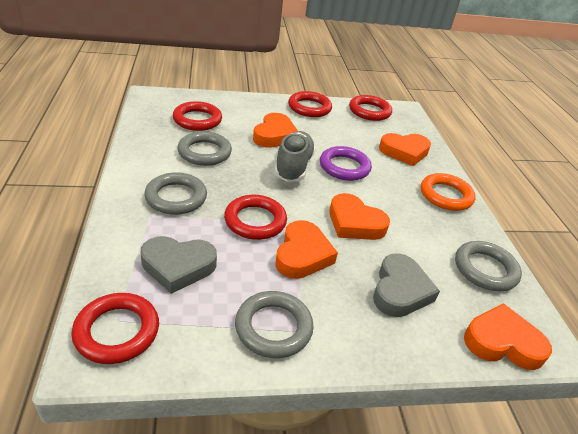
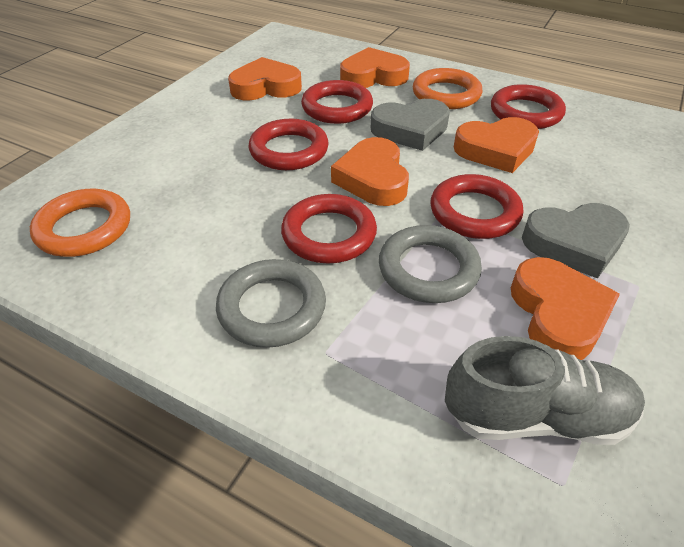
grey ring: [144,172,207,215] [177,131,232,166] [235,291,314,358] [455,241,522,291] = 4 -> [216,259,326,348] [379,225,482,303] = 2
orange ring: [421,173,476,211] = 1 -> [30,189,130,257] [413,68,482,109] = 2
purple ring: [320,146,372,181] = 1 -> none = 0

